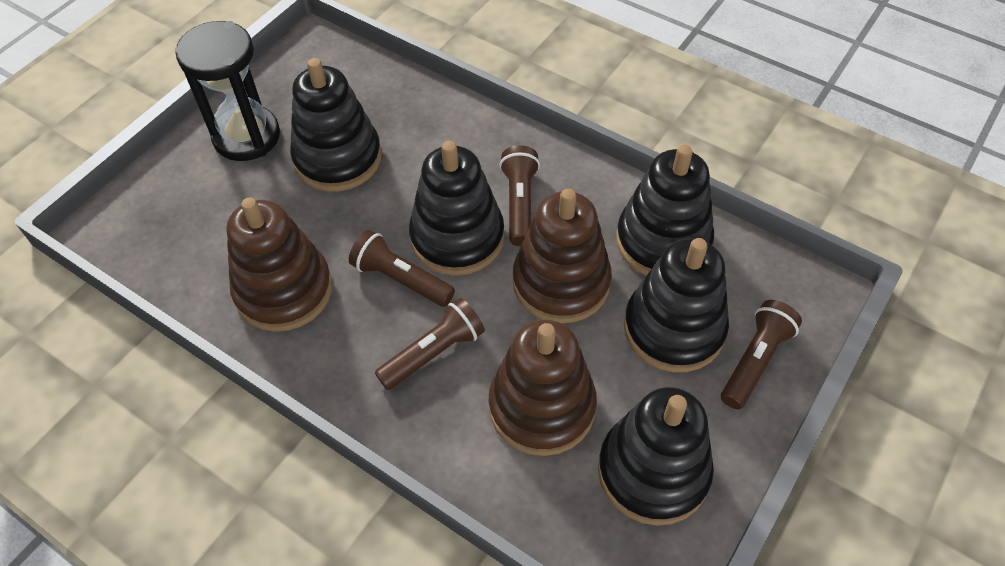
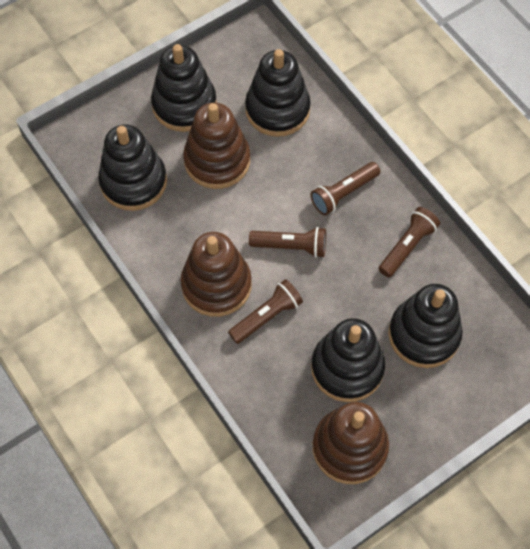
black hourglass: [175,21,280,161] = 1 -> none = 0

